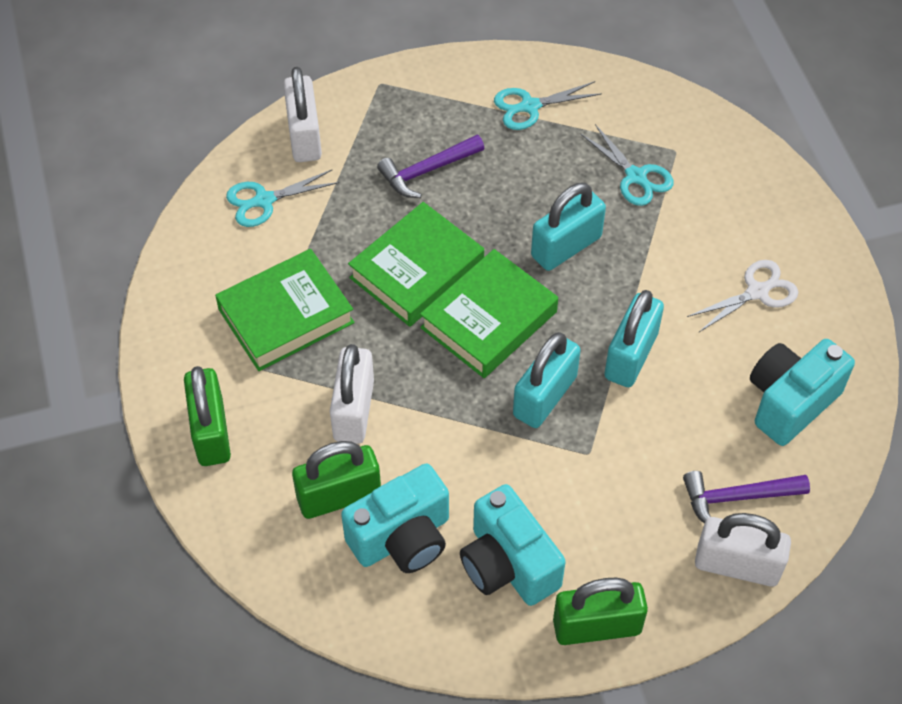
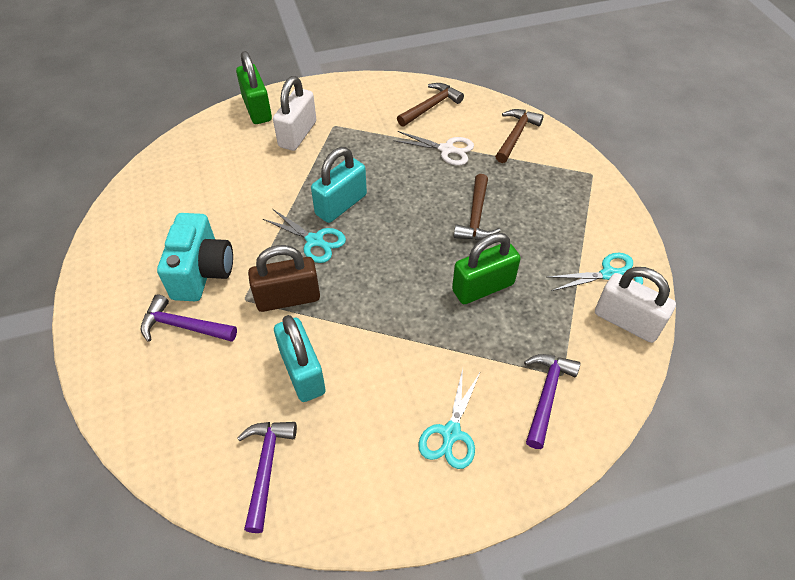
brown hammer: none = 0 -> [397,83,464,127] [454,174,501,240] [495,109,544,163] = 3
brown padlock: none = 0 -> [248,245,320,312] = 1
green book: [215,249,355,371] [348,202,484,327] [420,249,558,378] = 3 -> none = 0
green padlock: [184,366,231,466] [292,441,381,519] [553,578,648,645] = 3 -> [236,51,272,124] [452,233,521,304] = 2
purple hammer: [377,135,484,198] [683,471,810,524] = 2 -> [141,294,237,342] [238,422,297,533] [524,354,581,449] = 3
turquoise camera: [341,463,449,573] [460,484,566,606] [750,339,855,446] = 3 -> [157,213,233,301] = 1
turquoise padlock: [513,332,581,428] [531,183,606,271] [604,290,664,387] = 3 -> [274,315,326,402] [311,147,367,223] = 2
white padlock: [283,67,322,162] [330,344,374,444] [695,513,791,587] = 3 -> [273,76,316,151] [595,267,676,343] = 2

